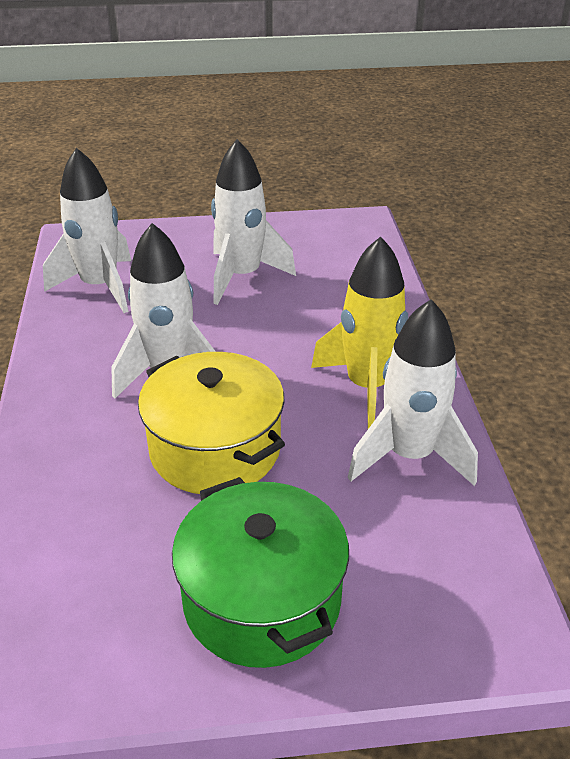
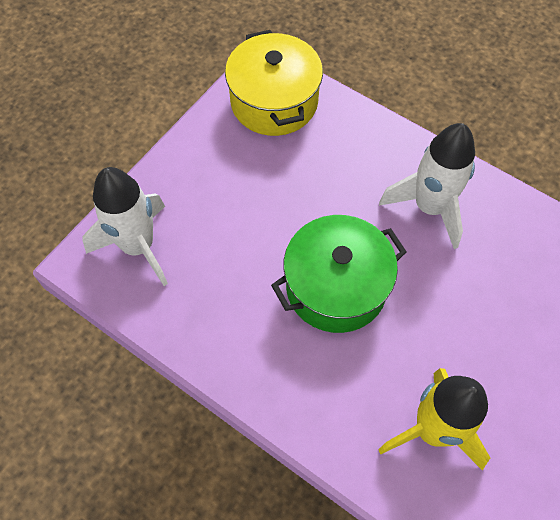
white rocket: [43,148,131,313] [111,223,216,399] [211,139,296,305] [348,299,478,486] = 4 -> [82,167,168,286] [379,123,475,249] = 2

